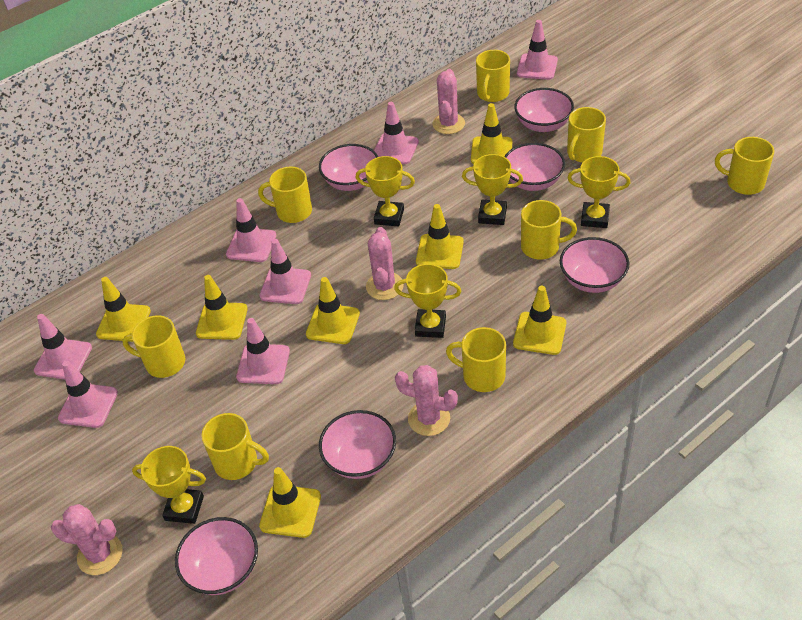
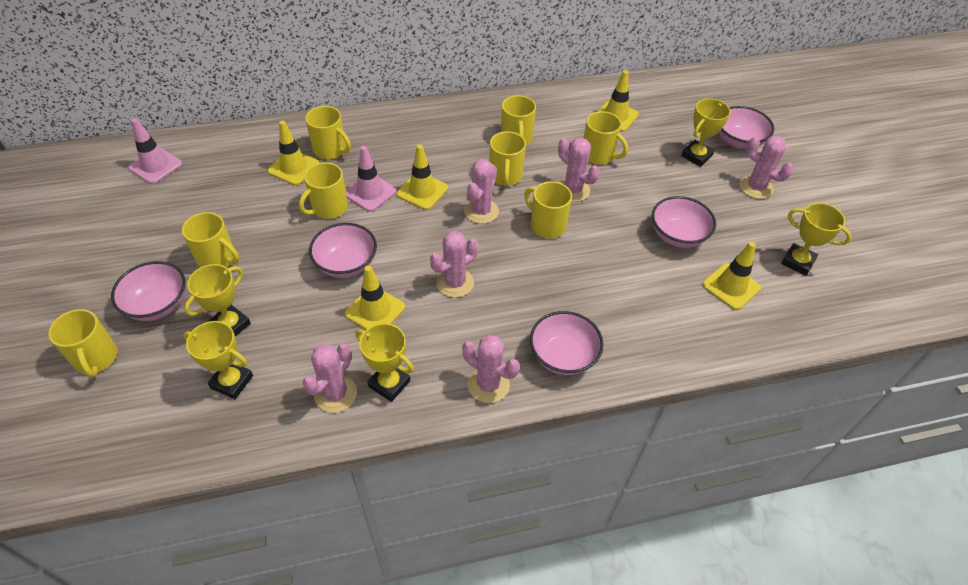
pink bowl: [175,517,258,595] [319,144,378,191] [319,410,396,479] [504,143,565,191] [514,88,574,132] [560,237,629,293] = 6 -> [111,261,185,321] [309,223,377,278] [530,311,604,375] [652,196,716,248] [719,106,774,149] = 5
pink cactus: [51,504,123,575] [366,227,404,300] [395,365,458,436] [433,69,465,134] = 4 -> [302,343,357,413] [430,231,478,298] [462,335,520,403] [464,159,499,224] [558,138,600,202] [740,136,793,199] = 6
pink traffic cone: [34,314,92,379] [58,361,118,428] [226,198,276,262] [236,318,290,384] [260,239,311,304] [374,102,419,164] [517,20,558,80] = 7 -> [128,118,182,184] [346,146,397,212] = 2
yellow traffic cone: [96,277,151,342] [196,275,248,340] [259,467,321,538] [306,277,360,344] [416,204,464,269] [471,103,512,164] [513,286,566,355] = 7 -> [267,121,319,185] [345,266,405,330] [397,145,448,210] [597,70,639,132] [702,242,761,310] = 5

